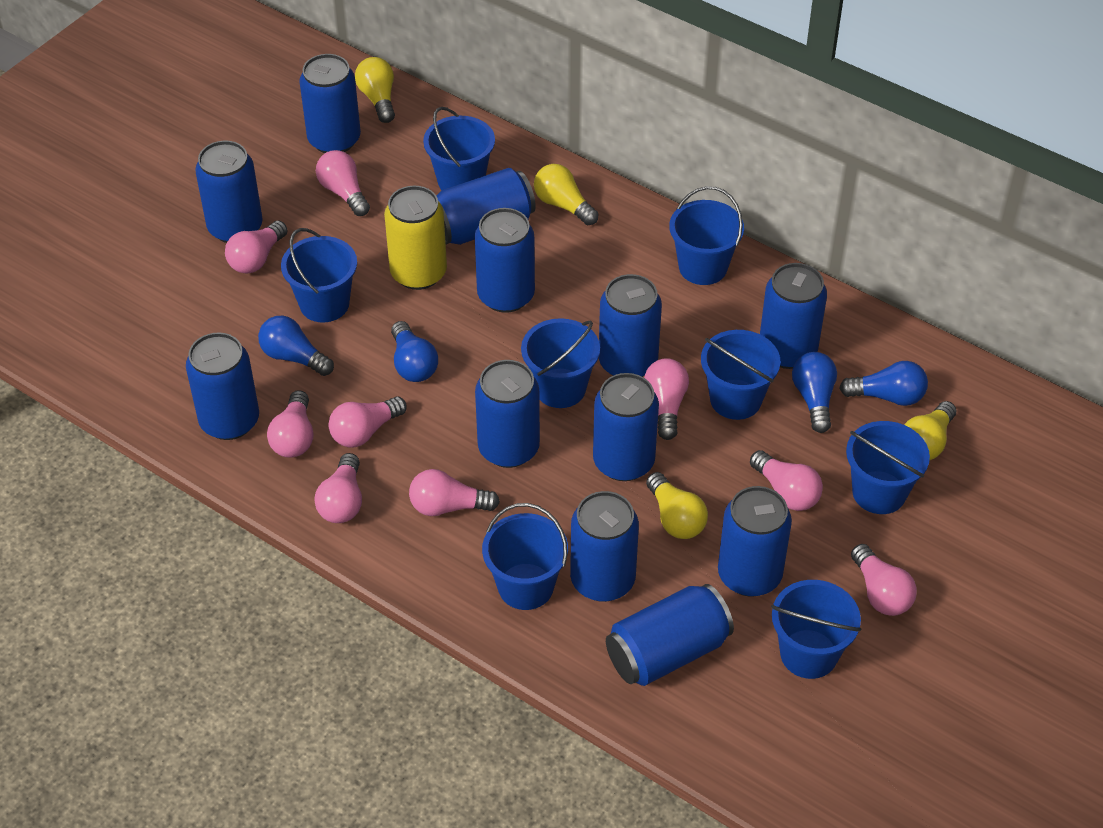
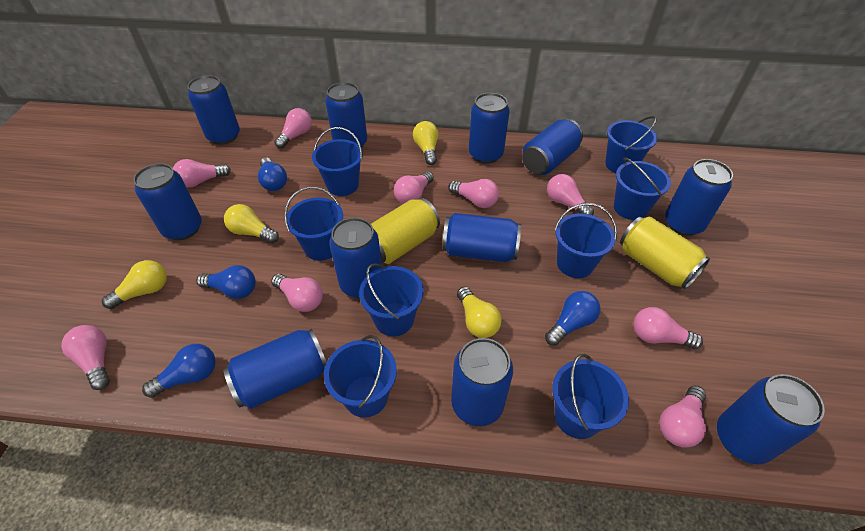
blue can: [186,333,259,440] [195,141,263,243] [299,54,361,153] [437,168,536,245] [475,208,535,313] [475,360,540,468] [570,491,639,602] [593,373,659,481] [599,274,662,377] [606,584,734,686] [718,486,792,597] [760,263,827,369] = 12 -> [133,163,202,240] [188,75,240,145] [223,329,327,409] [325,82,367,148] [329,217,382,298] [442,213,521,262] [451,338,513,426] [469,93,510,164] [522,119,583,175] [665,159,733,236] [717,374,825,464] = 11
yellow can: [384,186,447,290] = 1 -> [371,198,440,264] [620,216,710,289] = 2

